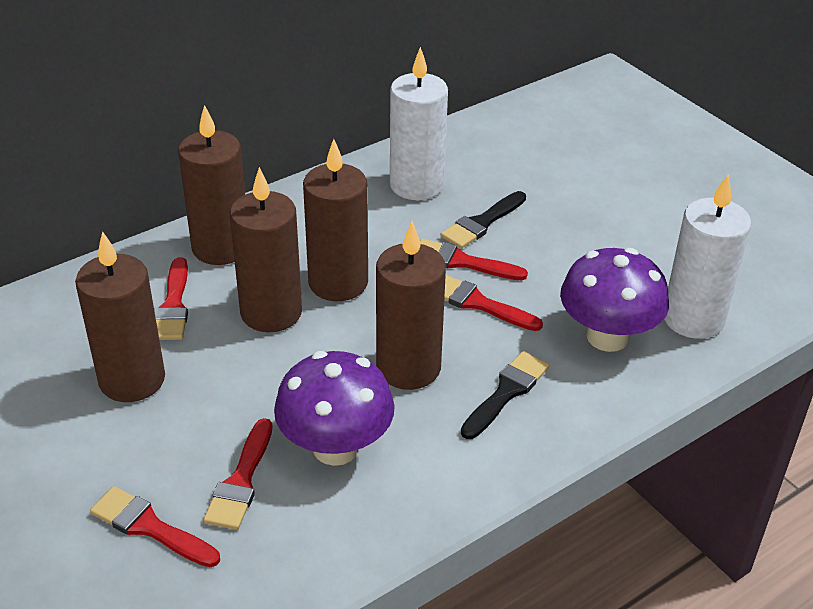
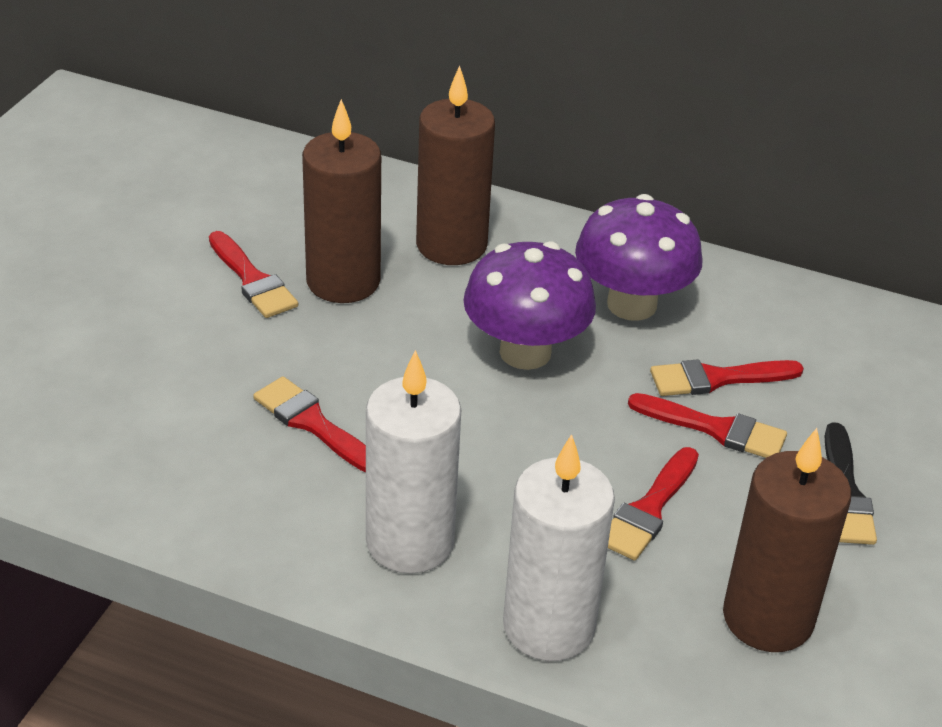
black brush: [441,191,526,249] [461,351,549,439] = 2 -> [825,423,877,545] = 1
brown candle: [75,231,165,402] [178,105,245,265] [230,167,302,332] [303,139,368,301] [376,221,446,390] = 5 -> [302,99,381,303] [416,66,495,265] [723,428,851,652] = 3

